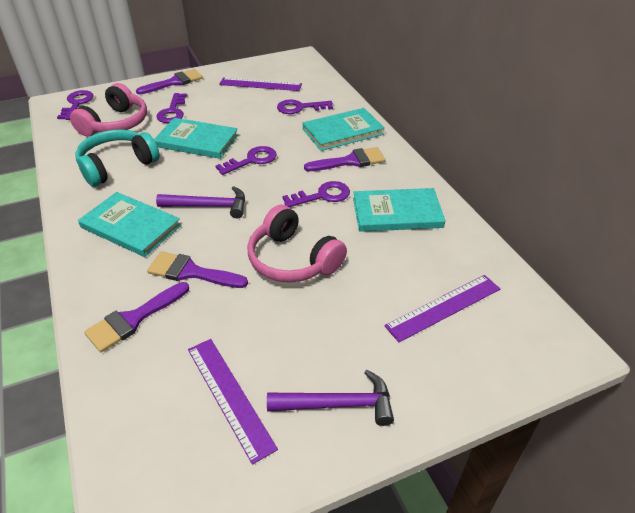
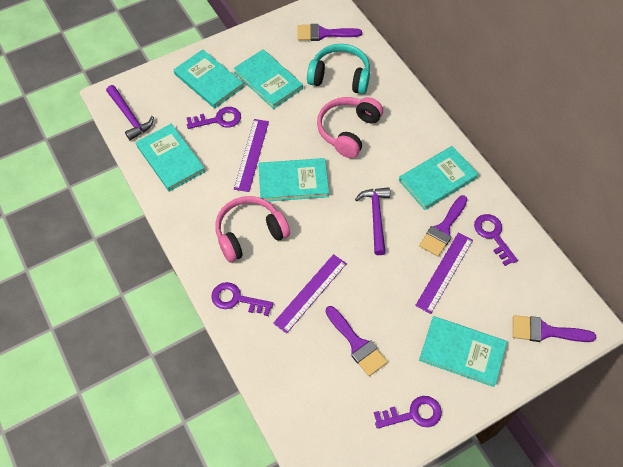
purple key: [57,90,94,120] [156,93,187,123] [216,146,277,175] [277,99,333,114] [282,181,350,207] = 5 -> [187,107,241,129] [211,282,273,316] [374,396,442,429] [474,214,518,266] = 4
turquoise book: [78,192,181,257] [154,118,238,159] [303,108,385,151] [353,188,445,232] = 4 -> [136,124,205,192] [174,49,244,108] [233,49,303,109] [258,158,329,202] [399,146,479,210] [419,316,507,387] = 6

